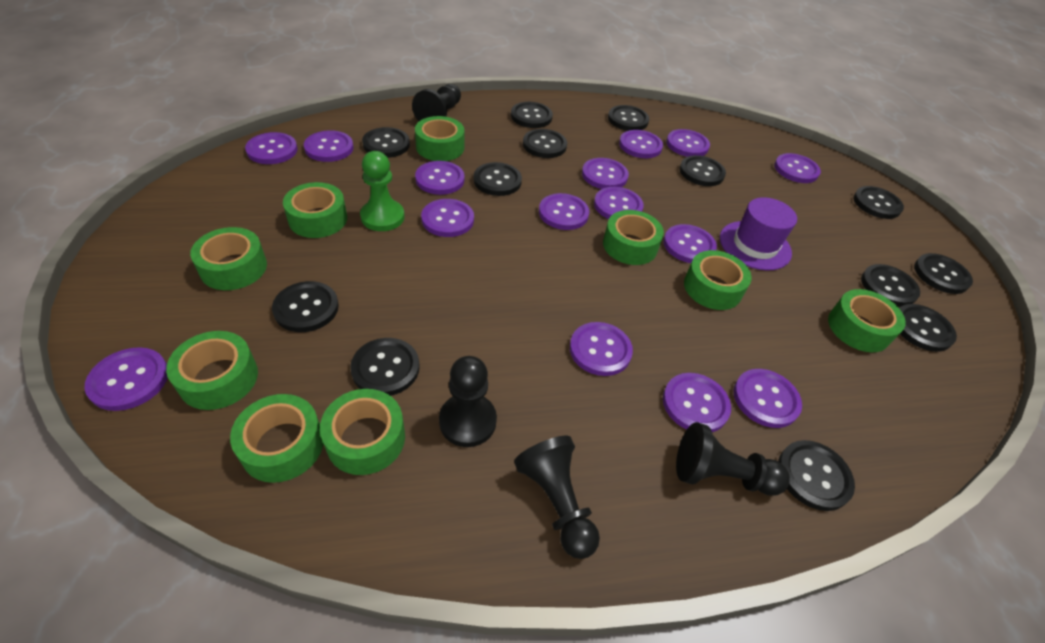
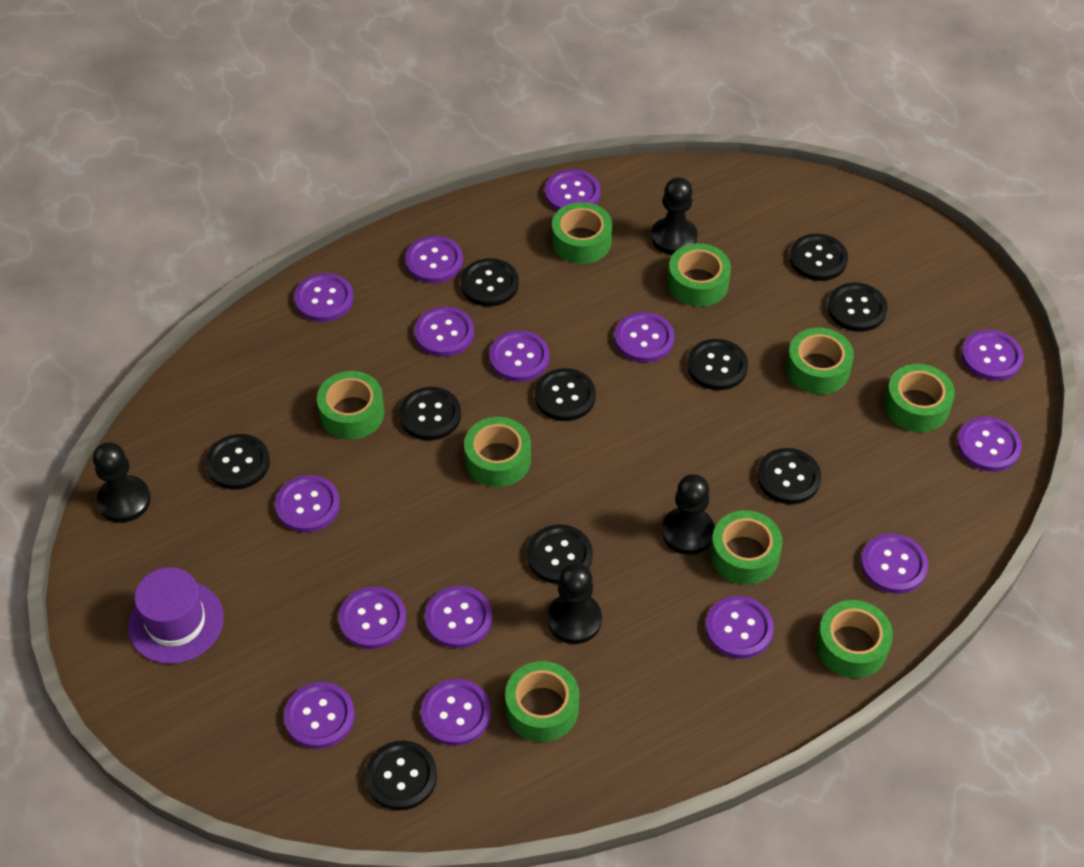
black button: [272,281,339,332] [350,338,420,396] [362,127,410,158] [474,162,522,196] [511,102,553,128] [523,129,567,158] [608,105,649,131] [680,155,726,186] [778,440,855,511] [853,186,904,219] [861,264,920,307] [899,304,957,352] [914,253,973,294] = 13 -> [205,434,270,490] [365,740,437,810] [399,387,461,440] [460,258,519,307] [527,524,593,584] [535,368,596,421] [687,339,748,390] [757,448,821,504] [790,234,848,281] [827,283,888,332] = 10
green pawn: [360,151,405,231] = 1 -> none = 0

